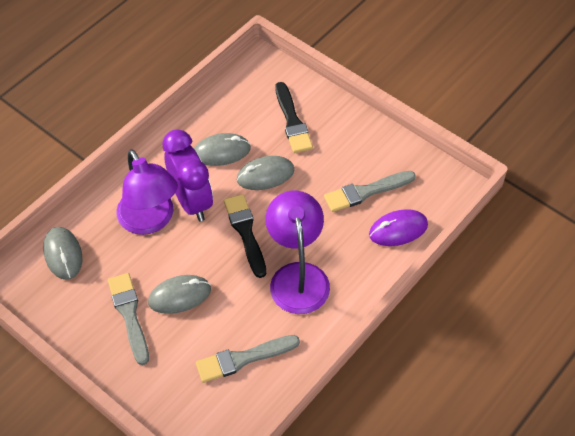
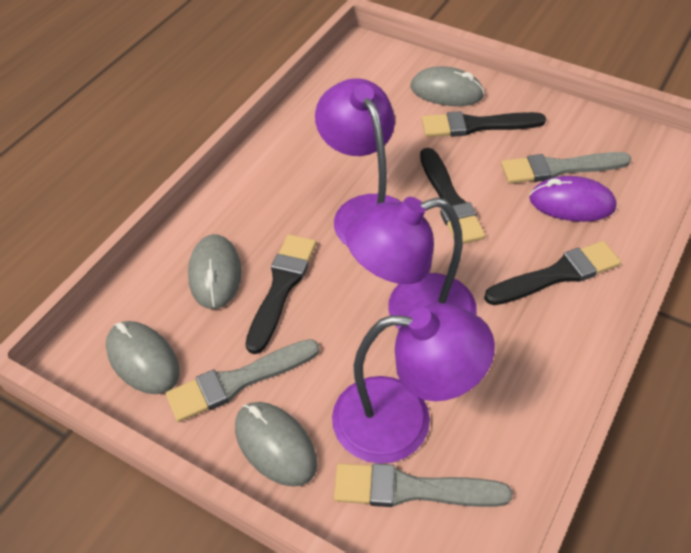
black brush: [224,194,266,278] [275,82,313,153] = 2 -> [245,234,316,354] [420,148,485,244] [422,111,546,137] [484,241,621,305] = 4
purple clock: [162,129,213,222] = 1 -> none = 0
purple lamp: [116,149,178,235] [265,191,330,314] = 2 -> [315,78,402,246] [332,303,495,464] [345,197,477,330] = 3

